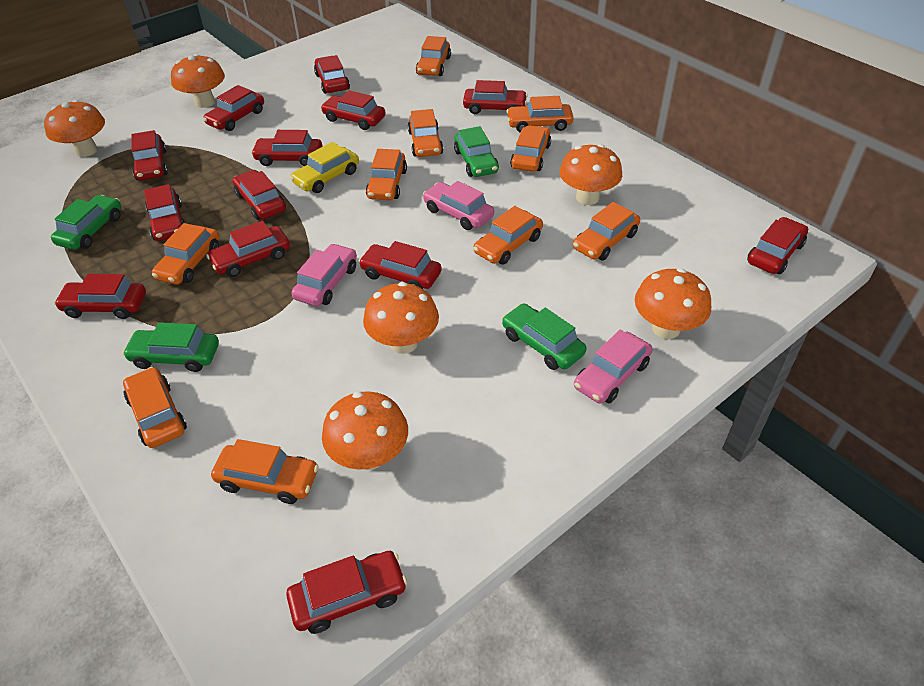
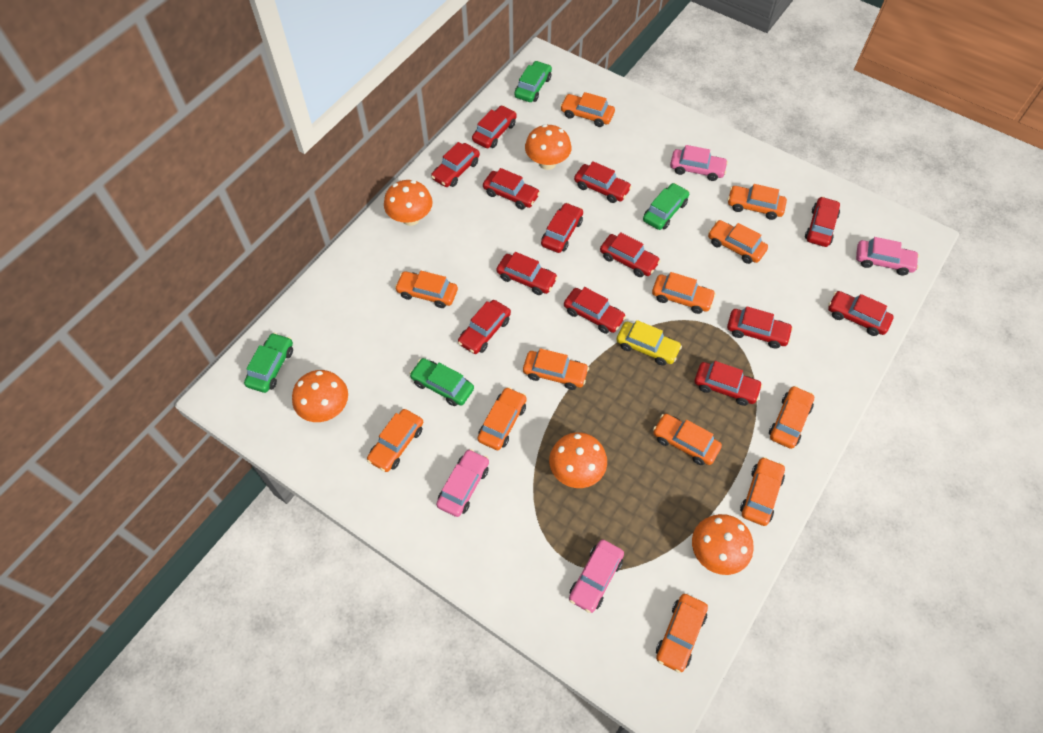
orange car: [123,367,187,448] [152,223,219,285] [211,439,319,504] [366,149,407,200] [408,109,444,157] [416,36,451,76] [473,206,543,265] [506,96,574,133] [510,125,551,172] [573,202,640,261] = 10 -> [367,409,423,472] [395,271,458,308] [477,387,527,450] [523,348,589,390] [560,92,615,127] [652,272,716,314] [653,414,722,465] [656,594,708,673] [708,220,768,264] [728,184,787,220] [740,457,785,526] [769,386,814,449] = 12
orange mushroom: [44,100,105,157] [171,54,225,108] [322,392,408,470] [363,282,439,354] [559,144,622,205] [635,268,711,339] = 6 -> [292,370,348,422] [384,180,433,226] [525,124,572,170] [549,432,607,488] [692,514,754,575] = 5
pink car: [291,243,357,306] [423,181,494,230] [574,330,653,404] = 3 -> [436,449,489,517] [569,539,624,613] [670,145,728,181] [856,237,919,275] = 4

